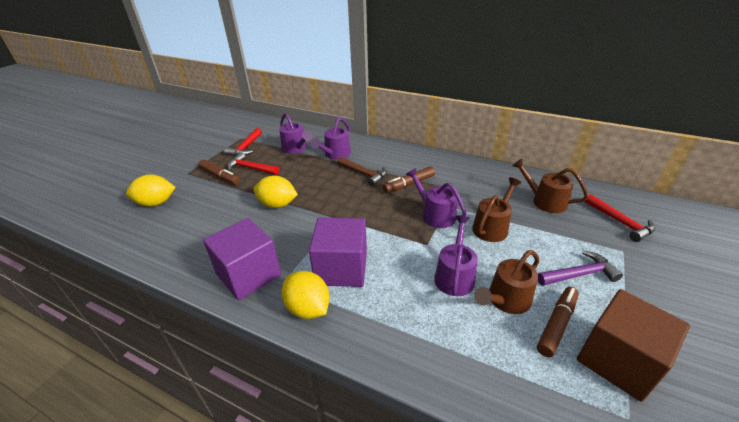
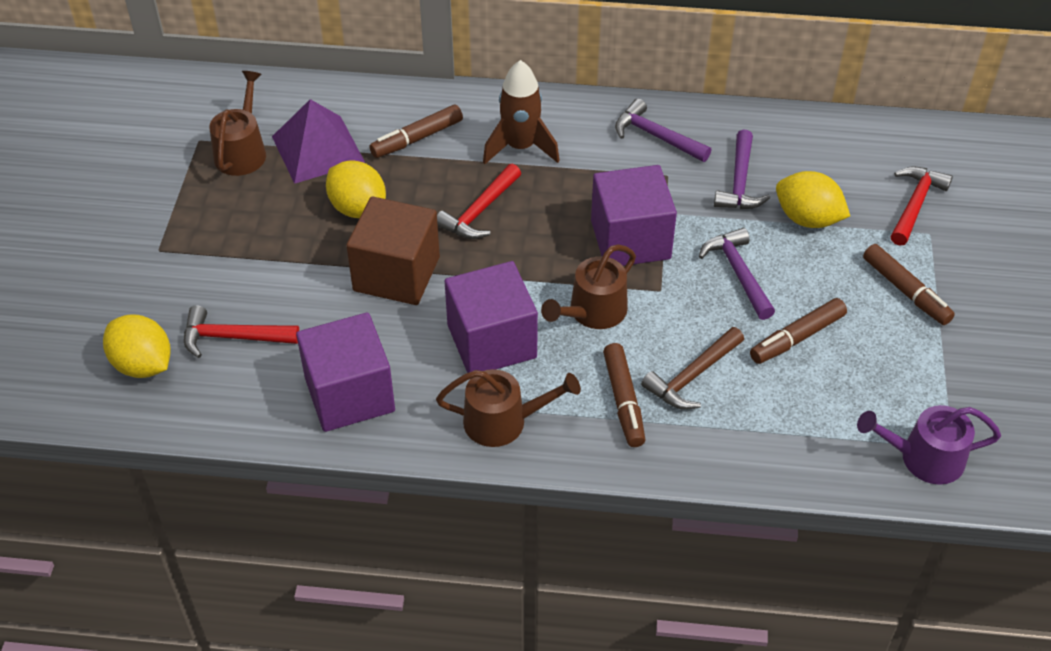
brown marker: [198,160,240,184] [383,166,435,193] [537,287,579,357] = 3 -> [369,105,463,158] [603,343,645,447] [750,298,847,364] [863,244,955,325] = 4
brown rocket: none = 0 -> [483,60,560,164] = 1
purple cube: [203,218,281,300] [309,217,367,287] = 2 -> [296,312,395,432] [445,261,538,373] [591,165,677,266] = 3
purple hammer: [538,251,623,286] = 1 -> [615,99,711,162] [699,228,775,320] [714,130,770,209] = 3
purple pyramid: none = 0 -> [272,99,365,184] = 1
purple watering can: [279,113,312,154] [311,117,351,160] [406,168,467,228] [434,215,478,296] = 4 -> [857,405,1001,485] = 1

